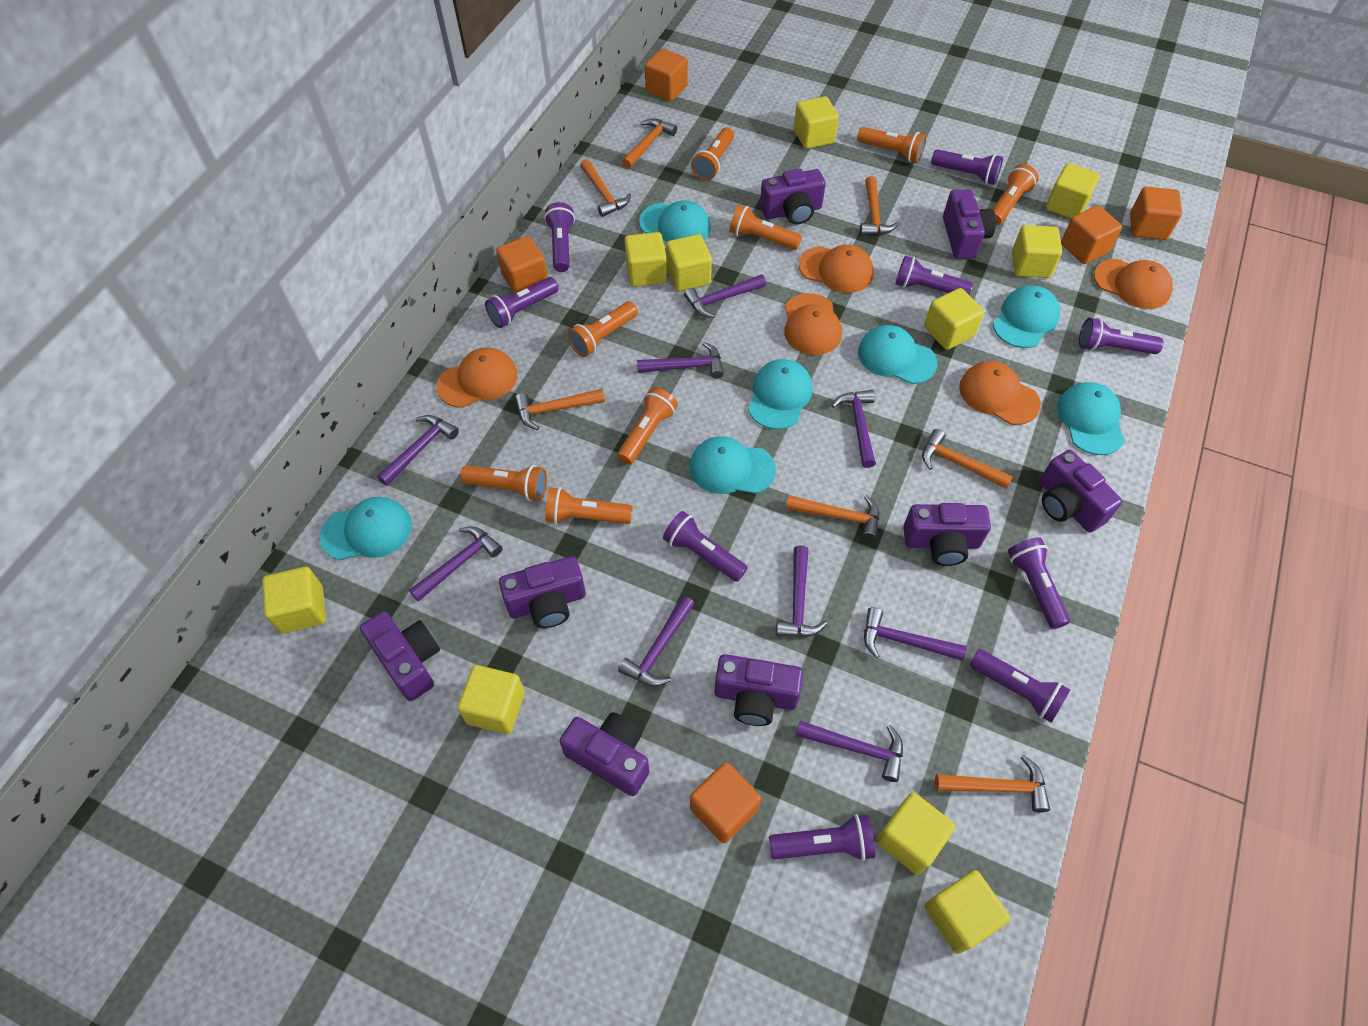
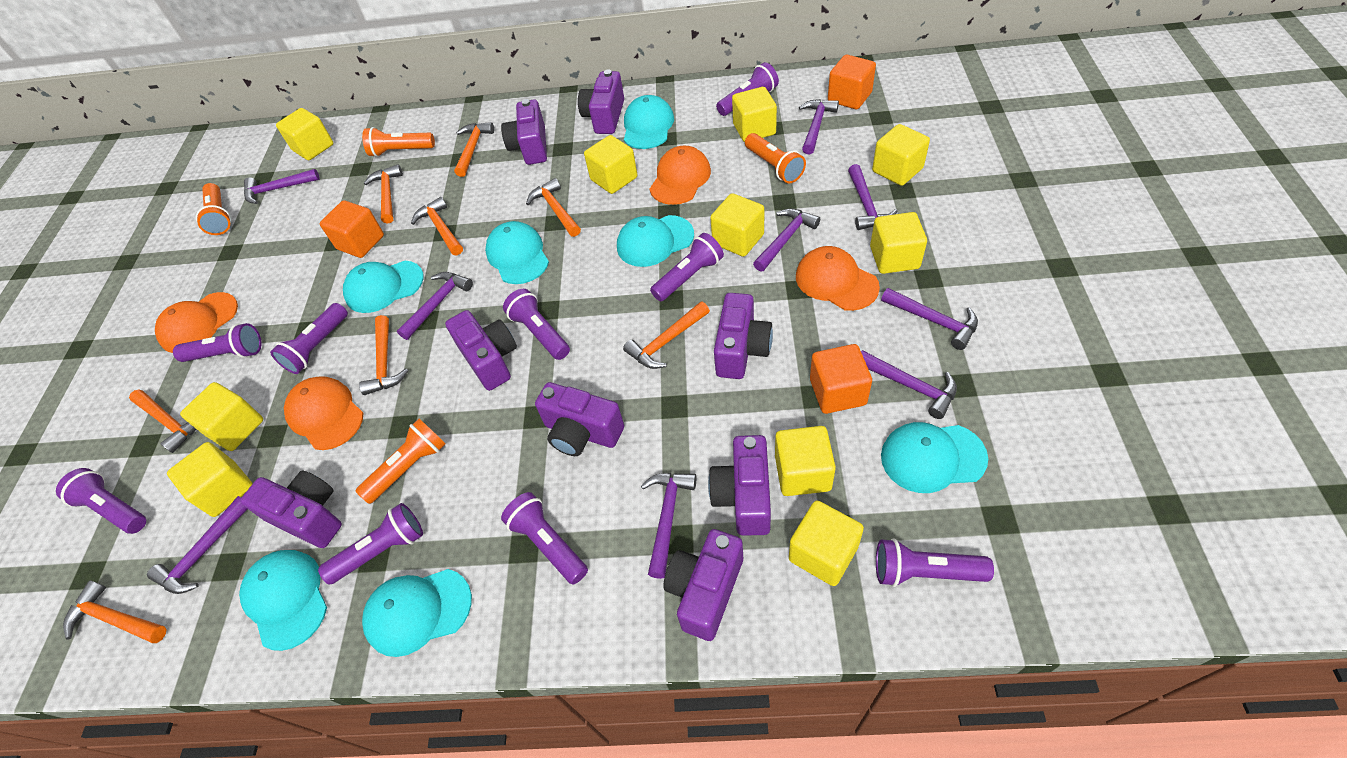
orange cap: [437,347,517,408] [784,293,842,355] [799,245,874,293] [959,361,1041,425] [1094,258,1173,309] = 5 -> [155,292,238,353] [284,376,363,450] [650,146,711,205] [796,246,880,311] = 4
orange cube: [496,236,548,294] [645,48,688,101] [690,762,761,843] [1061,205,1122,264] [1130,186,1182,240] = 5 -> [320,200,384,258] [810,344,872,414] [828,55,876,109] = 3
orange flashlight: [460,465,547,501] [545,487,633,524] [568,301,638,357] [617,387,678,465] [691,128,734,180] [729,204,802,250] [857,127,926,162] [993,164,1039,225] = 8 -> [196,183,231,235] [356,418,446,504] [362,127,435,157] [745,133,806,183] = 4
orange hammer: [515,389,605,430] [580,159,631,217] [622,119,677,169] [786,495,879,540] [860,176,899,236] [922,429,1013,489] [935,755,1050,812] = 7 -> [63,580,167,643] [129,390,197,453] [359,315,408,395] [364,164,403,224] [411,197,463,255] [454,122,494,177] [526,178,581,237] [623,302,710,369] = 8

